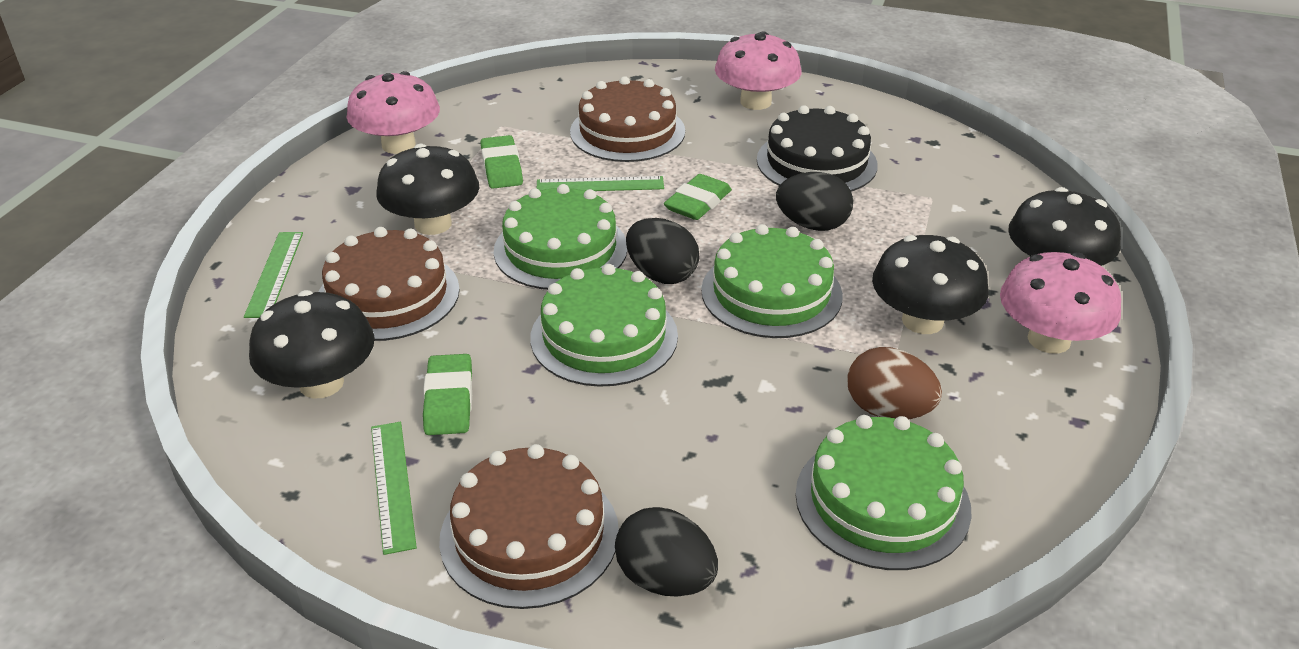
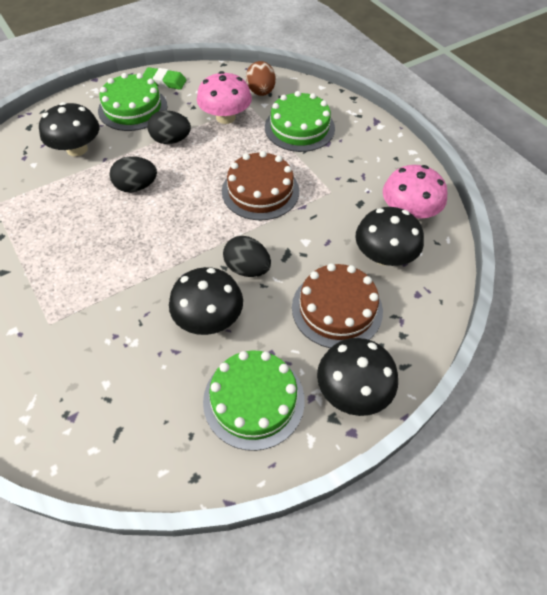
black cake: [757,105,878,192] = 1 -> none = 0
brown cake: [318,227,460,341] [439,444,619,609] [570,76,685,162] = 3 -> [222,151,299,220] [292,263,383,348] = 2
green cake: [494,184,628,290] [530,264,678,387] [701,224,843,338] [795,415,972,570] = 4 -> [98,73,167,131] [203,350,305,451] [265,91,335,152] = 3
green eraser: [423,354,472,435] [480,135,523,189] [664,174,732,220] = 3 -> [143,67,186,90] = 1
green ruler: [244,232,303,318] [371,422,417,555] [537,176,664,191] = 3 -> none = 0
pink mushroom: [347,71,440,154] [715,31,801,110] [1000,252,1121,354] = 3 -> [197,71,252,124] [383,165,448,219] = 2

